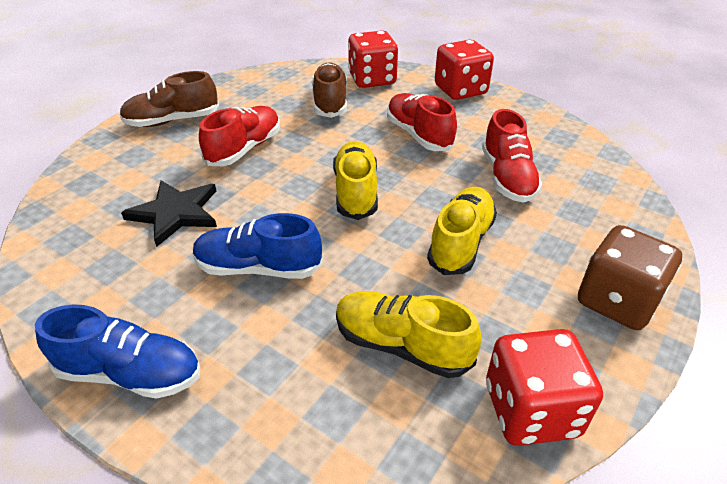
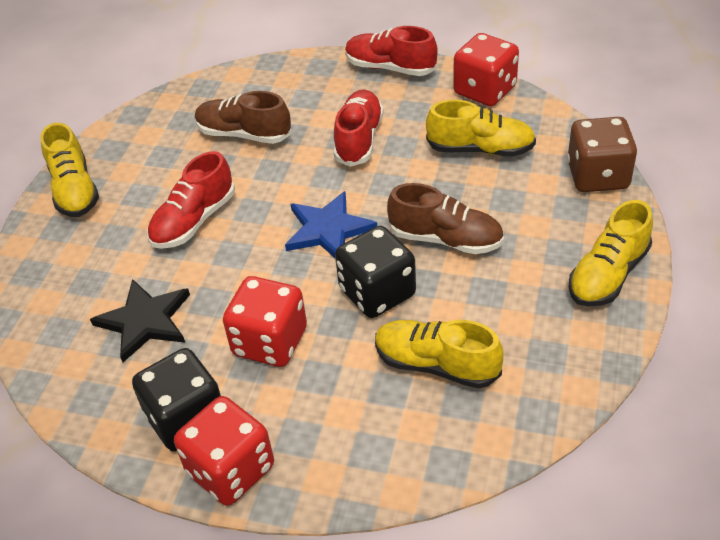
black dice: none = 0 -> [132,348,221,452] [335,226,416,318] = 2
blue shoe: [35,304,200,399] [193,213,323,279] = 2 -> none = 0
blue star: none = 0 -> [285,191,377,258] = 1
yellow shoe: [333,141,378,220] [336,291,481,378] [427,187,497,275] = 3 -> [40,122,99,217] [375,320,504,389] [426,100,536,156] [568,200,653,306] = 4

